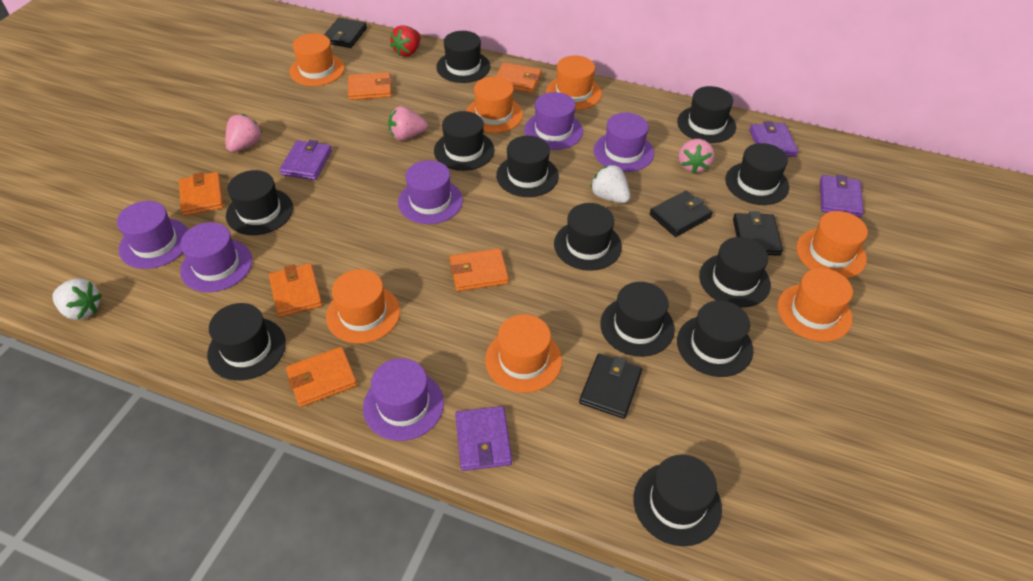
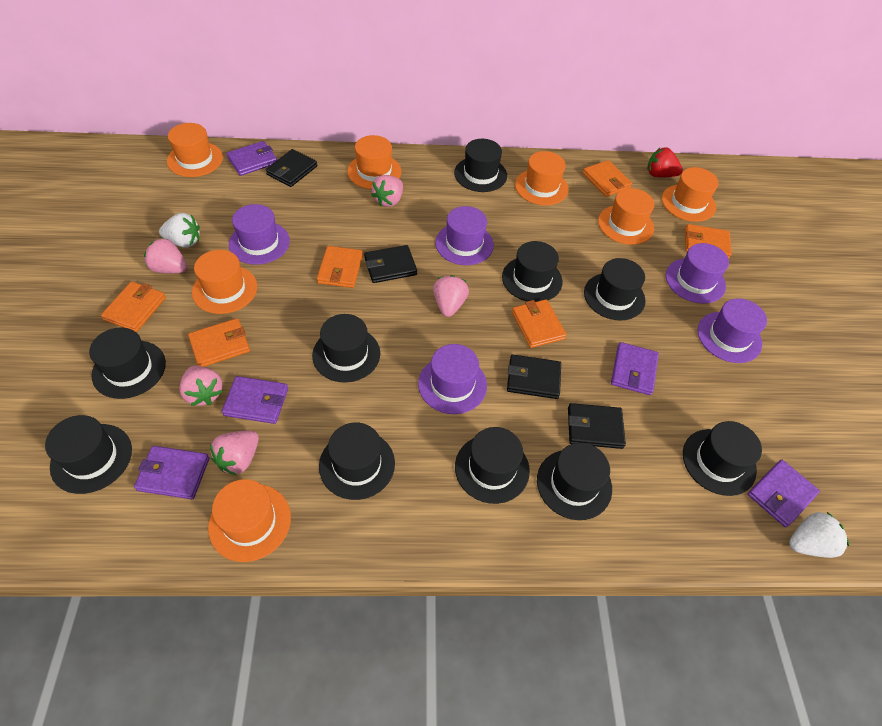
black hat: [207,303,286,381] [226,170,293,235] [434,111,495,171] [436,31,490,83] [496,136,559,197] [554,203,622,271] [600,282,675,357] [634,455,722,546] [677,86,736,143] [677,300,753,377] [699,237,771,308] [725,143,789,205] = 12 -> [45,415,132,494] [89,328,166,399] [312,314,380,383] [319,422,395,500] [454,139,507,192] [455,427,530,504] [502,241,563,302] [537,443,612,520] [584,258,646,321] [683,421,762,496] = 10
pink strawberry: [225,114,262,152] [388,106,428,141] [679,139,714,174] = 3 -> [144,238,188,274] [180,366,223,406] [210,431,259,475] [371,175,403,207] [433,275,469,317] = 5
purple hat: [117,201,188,269] [180,222,252,292] [363,358,444,441] [398,160,463,224] [524,92,583,150] [594,113,654,172] = 6 -> [229,204,290,265] [418,344,487,414] [435,206,494,265] [666,243,729,304] [698,298,767,363] = 5
purple wallet: [279,140,332,180] [455,406,512,471] [749,121,798,157] [820,175,864,218] = 4 -> [134,446,209,499] [222,376,288,424] [226,141,277,176] [611,342,659,395] [748,460,820,527] = 5

